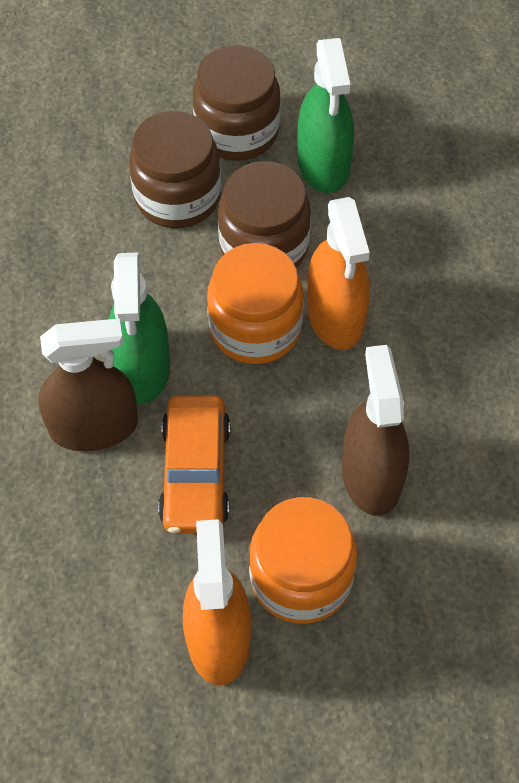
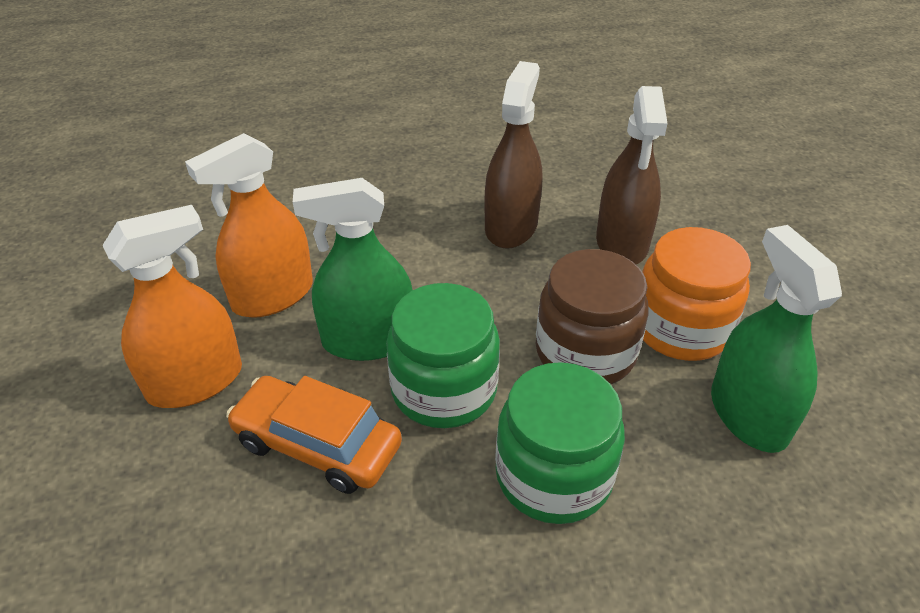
brown jar: [129,111,221,228] [193,45,281,161] [218,161,311,268] = 3 -> [536,249,649,384] = 1
green jar: none = 0 -> [386,283,500,428] [495,362,625,524] = 2
orange jar: [207,243,304,364] [249,497,357,624] = 2 -> [642,227,751,361] = 1

